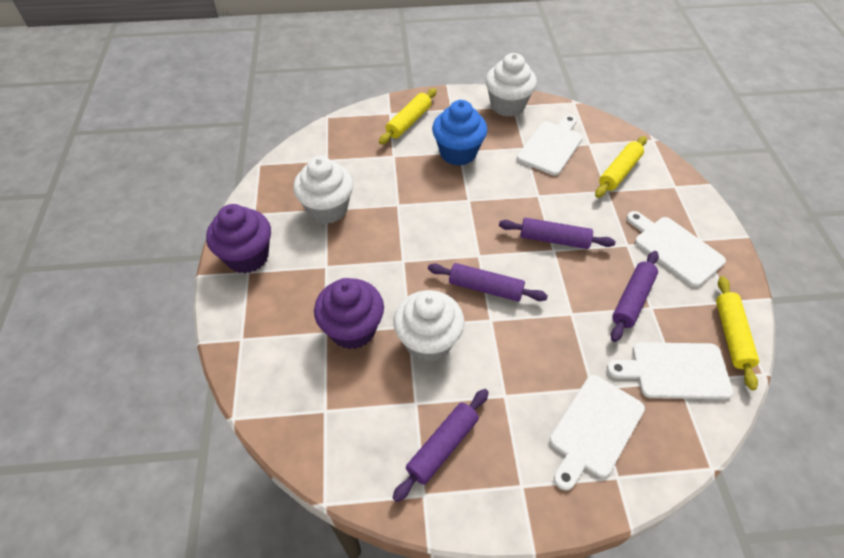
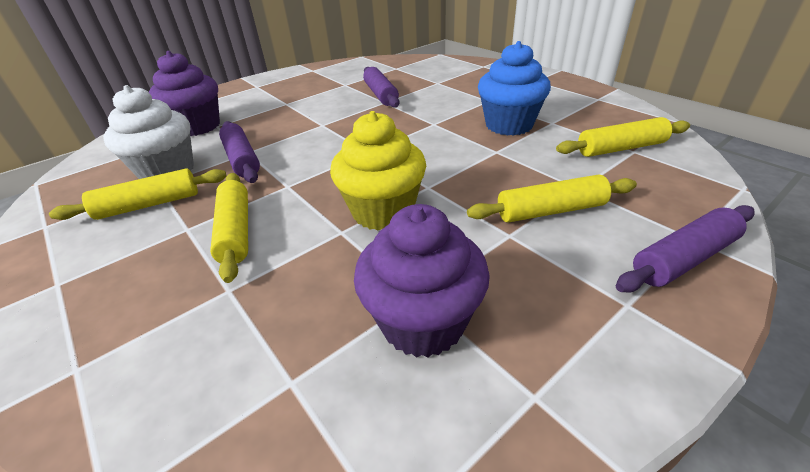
purple rolling pin: [393,389,489,502] [428,263,548,301] [499,218,615,249] [611,251,659,342] = 4 -> [219,121,260,183] [363,67,400,108] [616,205,755,293] = 3
white cupcake: [293,156,353,224] [394,290,464,362] [485,53,537,117] = 3 -> [103,85,194,179] = 1
white cutting board: [517,115,583,175] [550,375,645,490] [607,342,733,399] [627,211,726,287] = 4 -> none = 0
yellow cupcake: none = 0 -> [330,111,426,231] = 1
yellow rolling pin: [379,88,437,144] [595,136,647,198] [716,276,759,390] = 3 -> [49,168,227,220] [210,173,248,283] [467,174,637,222] [556,117,690,157] = 4

